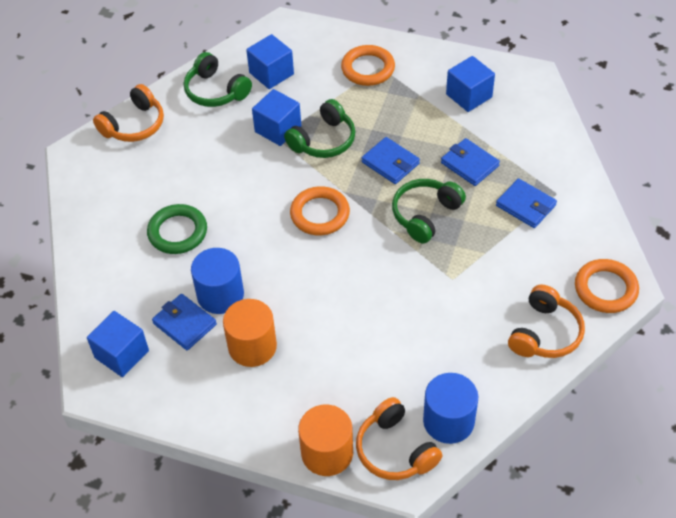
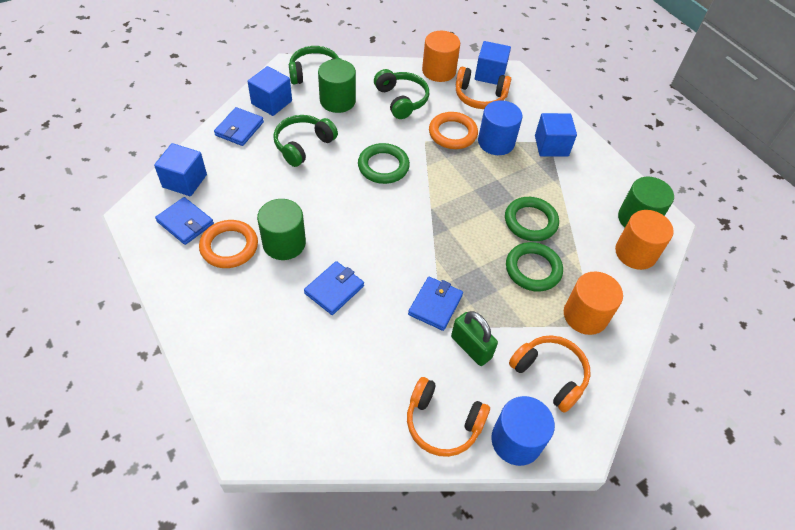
green cylinder: none = 0 -> [257,199,306,260] [318,59,356,113] [618,177,674,228] = 3
green padlock: none = 0 -> [451,311,498,366] = 1
green ring: [147,204,207,254] = 1 -> [358,143,410,184] [505,197,559,241] [506,242,563,292] = 3
orange cylinder: [223,299,277,367] [298,405,353,476] = 2 -> [422,31,460,82] [564,271,623,335] [615,210,674,270] = 3
orange ring: [290,186,350,235] [341,45,395,86] [575,259,639,313] = 3 -> [199,220,258,268] [429,112,478,149] = 2

